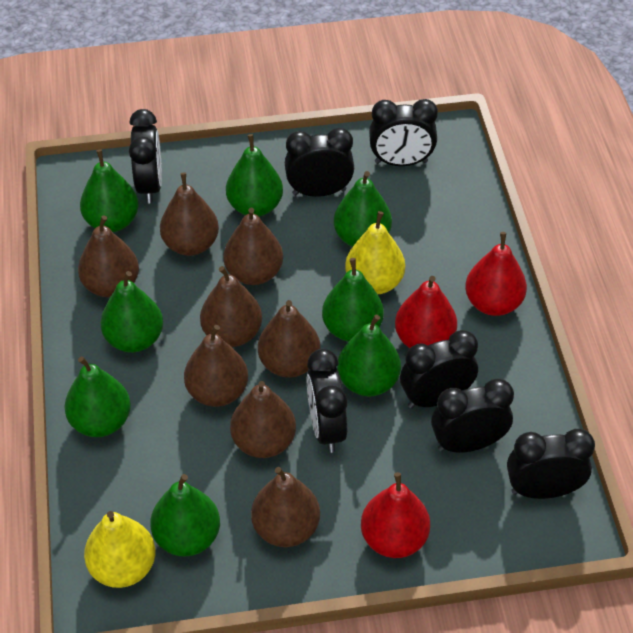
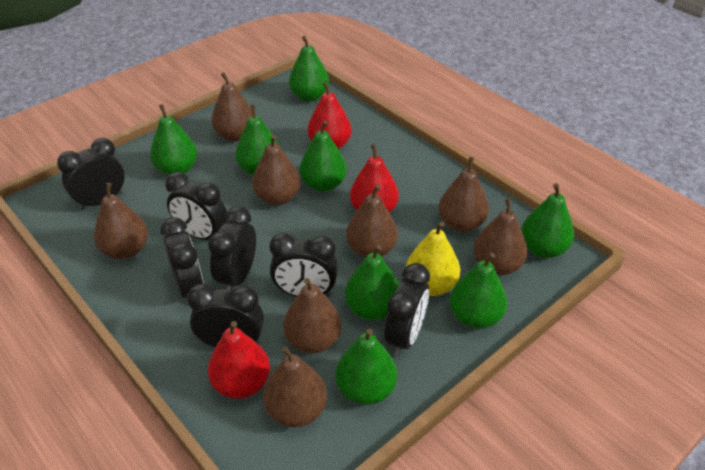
yellow pear: [84,511,156,588] [345,211,405,294] = 2 -> [406,222,460,296] = 1

